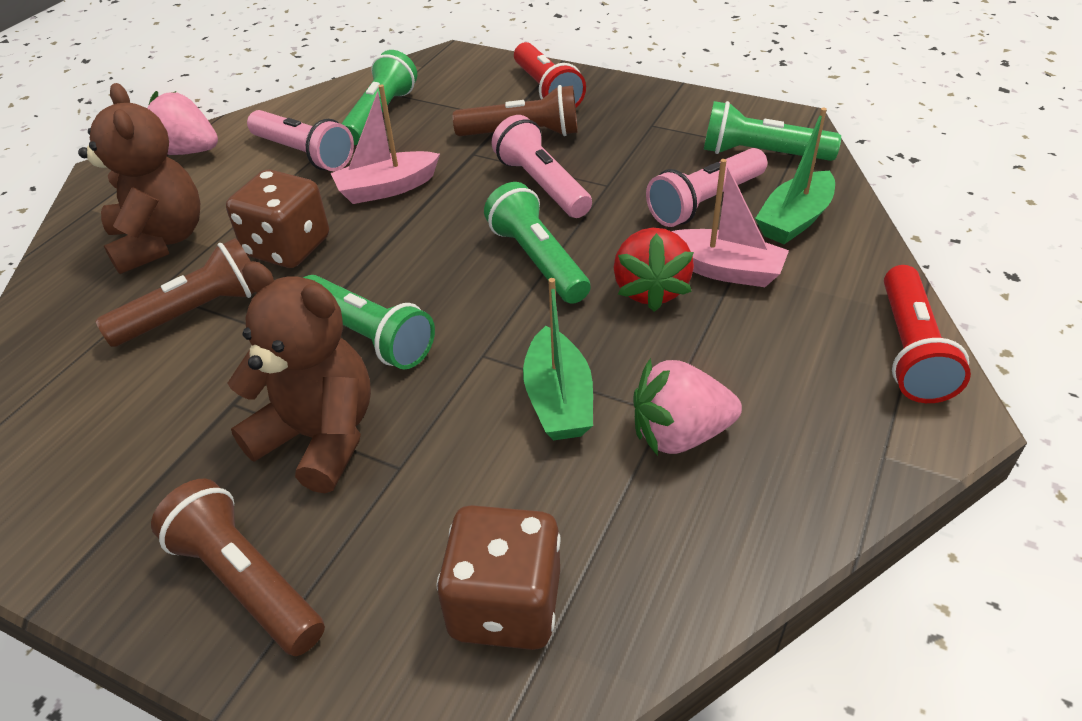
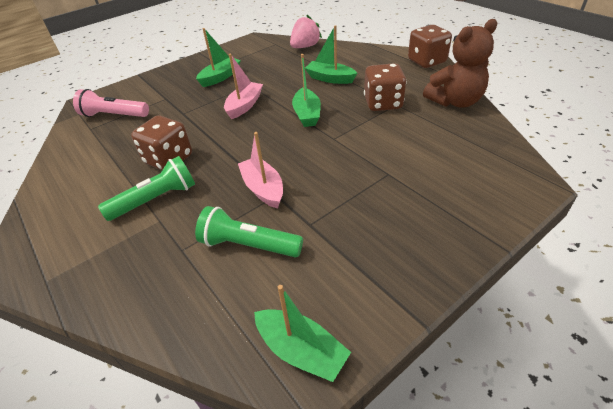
brown dice: [226,170,329,268] [437,505,560,650] = 2 -> [131,115,192,170] [364,63,406,111] [408,25,452,68] = 3
brown flashlight: [95,238,255,347] [151,479,325,656] [453,85,578,136] = 3 -> none = 0
brown teddy bear: [78,83,200,274] [228,261,371,493] = 2 -> [423,19,497,108] = 1
green boat: [523,278,593,440] [755,108,835,244] = 2 -> [196,28,241,87] [254,285,351,382] [292,54,321,127] [305,25,357,84] = 4
green flashlight: [303,275,435,369] [341,50,417,145] [484,182,591,304] [704,101,841,161] = 4 -> [98,156,195,221] [195,206,303,257] = 2
pink flashlight: [247,110,354,171] [491,115,592,218] [646,148,767,227] = 3 -> [73,89,149,117] = 1
pink strawberry: [147,91,218,155] [633,358,742,456] = 2 -> [290,15,322,48] = 1
red flashlight: [514,42,586,107] [884,265,971,403] = 2 -> none = 0
red strawberry: [614,228,694,312] = 1 -> none = 0

